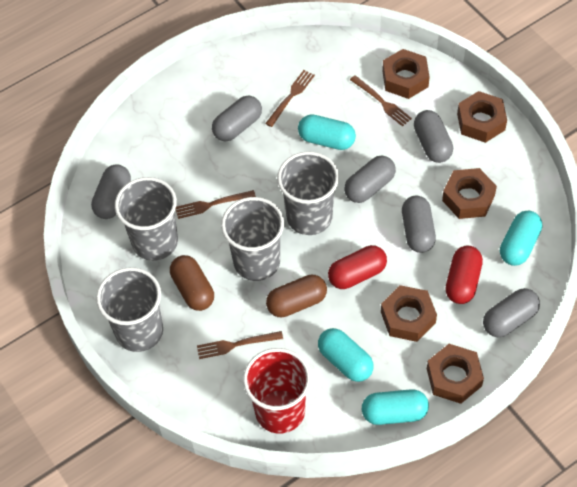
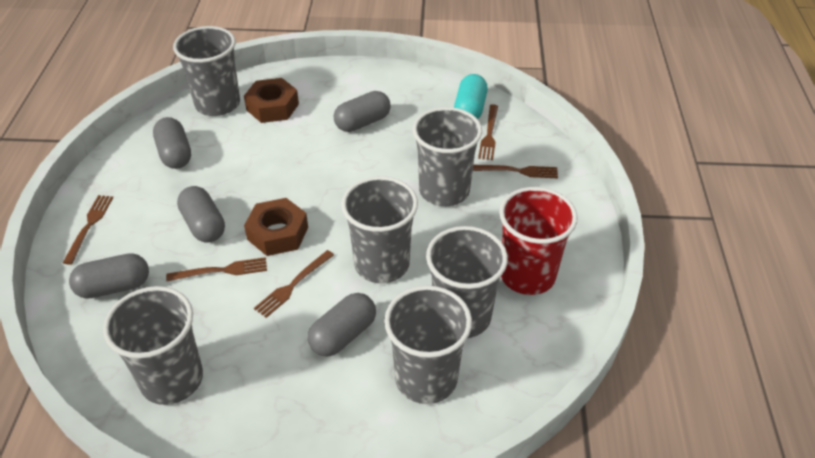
brown capsule: [170,255,214,311] [266,274,327,317] = 2 -> none = 0
brown fork: [176,190,256,219] [197,331,283,359] [265,70,315,127] [350,75,412,126] = 4 -> [63,195,113,265] [166,257,267,281] [254,250,334,318] [473,165,558,178] [478,104,498,160] = 5
brown nut: [381,285,437,342] [382,49,430,99] [427,344,484,404] [442,168,497,219] [457,91,507,143] = 5 -> [244,78,299,123] [244,198,308,256] = 2
grey capsule: [91,164,131,219] [212,96,262,141] [344,156,396,203] [402,196,436,253] [414,110,453,163] [483,288,540,338] = 6 -> [69,253,149,299] [153,117,191,169] [177,186,225,243] [308,293,376,356] [334,91,391,132] = 5
grey cup: [96,267,163,352] [115,177,178,261] [221,197,284,281] [277,151,339,235] = 4 -> [103,286,203,405] [173,26,240,116] [341,176,418,283] [384,286,472,404] [413,107,482,206] [426,226,508,338] = 6
red capsule: [328,245,387,289] [445,246,483,304] = 2 -> none = 0
turquoise capsule: [298,114,356,150] [318,328,374,382] [362,389,429,425] [500,211,542,266] = 4 -> [454,74,488,119] = 1

